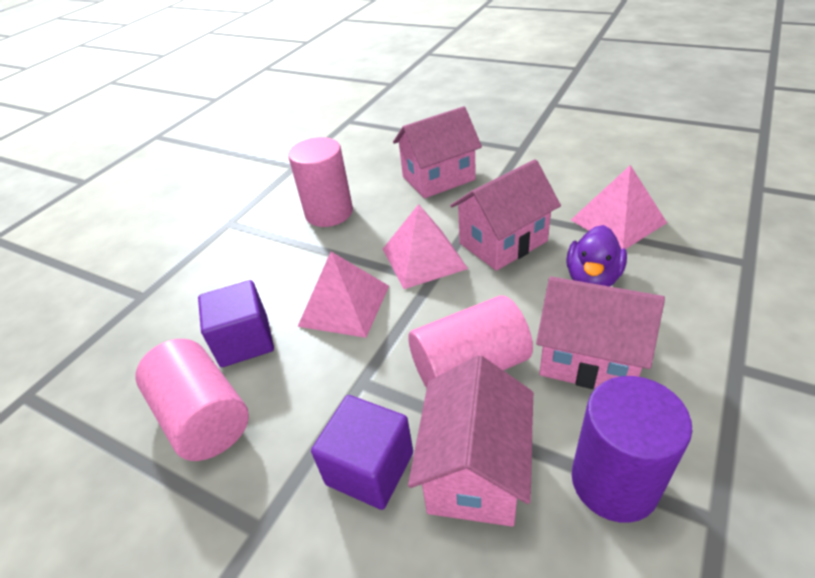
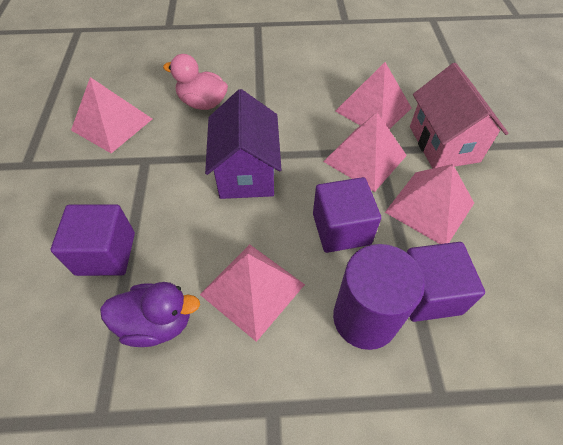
pink cylinder: [135,339,249,461] [288,137,353,227] [408,295,533,388] = 3 -> none = 0
pink duck: none = 0 -> [163,54,228,110] = 1
pink house: [393,106,482,199] [408,355,533,527] [450,160,561,271] [536,276,665,389] = 4 -> [410,63,508,168] = 1
pink pyramid: [297,252,389,338] [383,204,468,289] [571,165,667,249] = 3 -> [71,77,152,153] [200,244,305,342] [323,112,407,192] [335,62,411,129] [385,164,474,244] = 5
purple cube: [198,280,274,367] [311,395,413,510] = 2 -> [51,204,135,276] [313,177,381,253] [407,242,485,322] = 3
purple house: none = 0 -> [205,89,282,199] = 1

